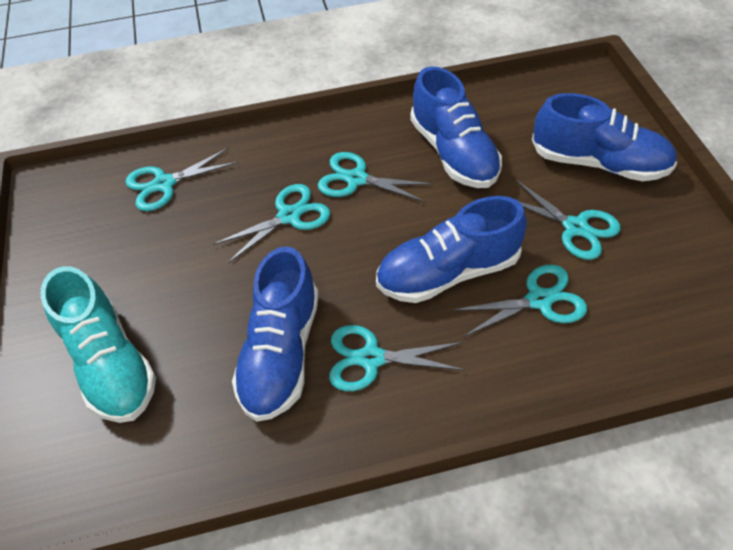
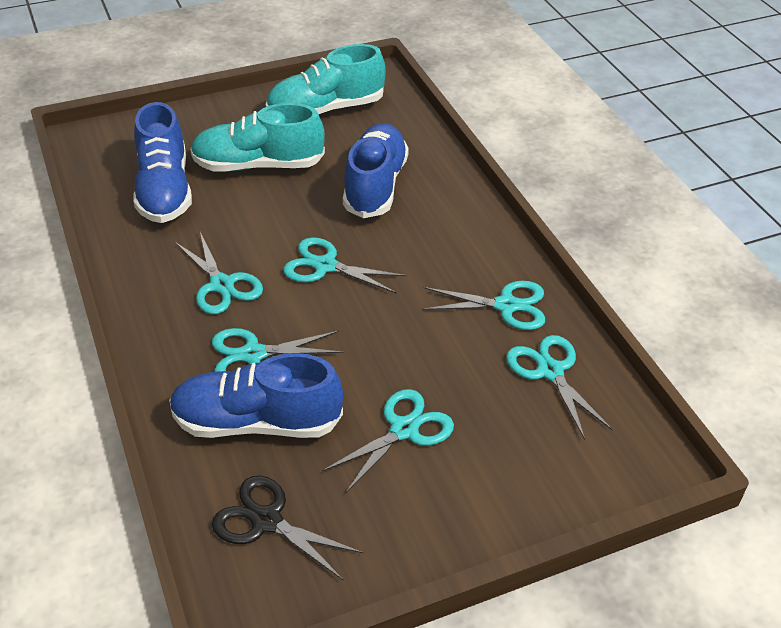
black scissors: none = 0 -> [212,475,364,581] = 1
blue shoe: [232,247,319,422] [376,196,527,303] [410,67,502,188] [532,93,677,181] = 4 -> [133,102,192,223] [169,353,343,438] [343,123,409,218] = 3
turquoise shoe: [41,266,156,423] = 1 -> [190,103,325,171] [266,44,386,115] = 2

